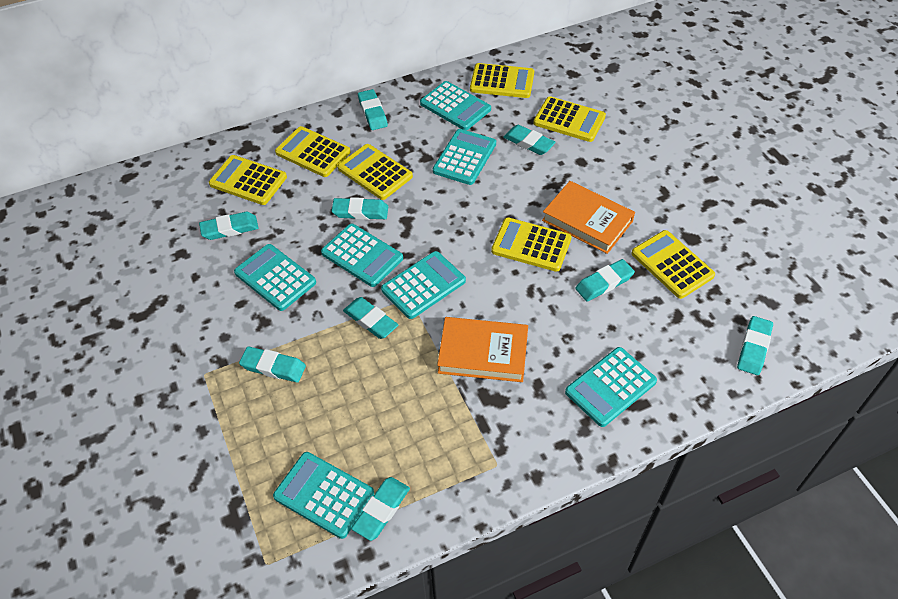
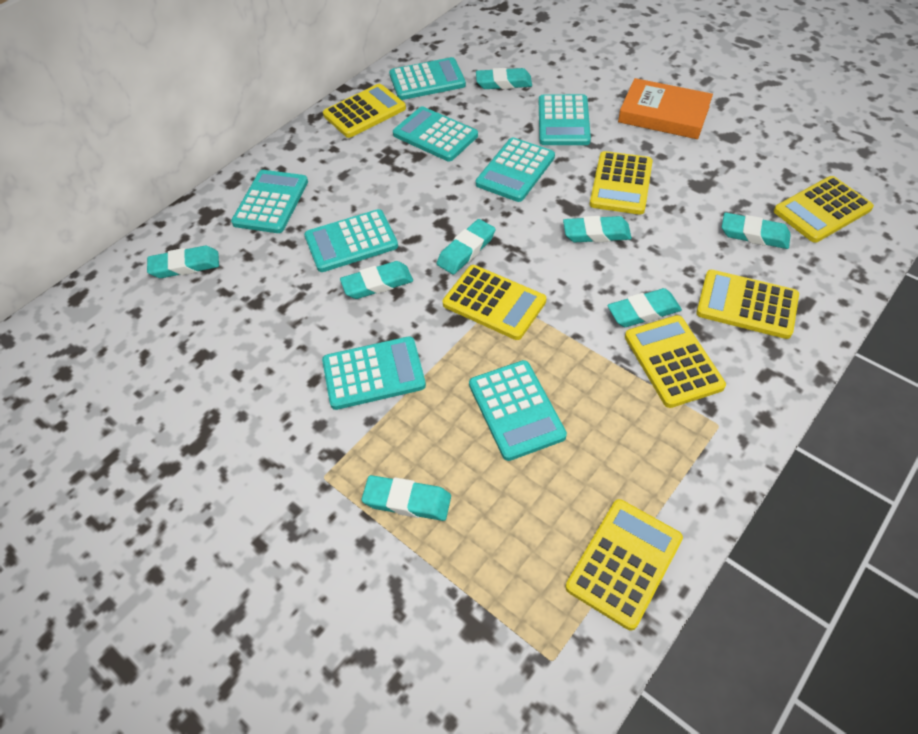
orange book: [437,317,528,382] [542,181,635,254] = 2 -> [618,78,713,139] = 1
turquoise calculator: [234,244,316,311] [273,452,374,539] [321,224,403,287] [381,251,466,319] [420,81,491,130] [433,129,496,185] [565,347,657,427] = 7 -> [231,170,308,233] [304,209,398,272] [322,336,426,410] [389,57,466,100] [393,106,478,161] [469,360,567,461] [476,138,555,202] [539,94,591,145] = 8
turquoise eraser: [199,212,259,240] [239,347,306,382] [332,197,388,220] [343,297,398,339] [351,477,410,541] [358,89,388,130] [503,125,556,155] [575,259,635,302] [737,316,773,375] = 9 -> [147,246,219,278] [340,261,413,299] [362,475,451,521] [437,219,496,275] [476,68,532,89] [563,216,632,242] [607,288,682,327] [722,213,791,249] = 8

